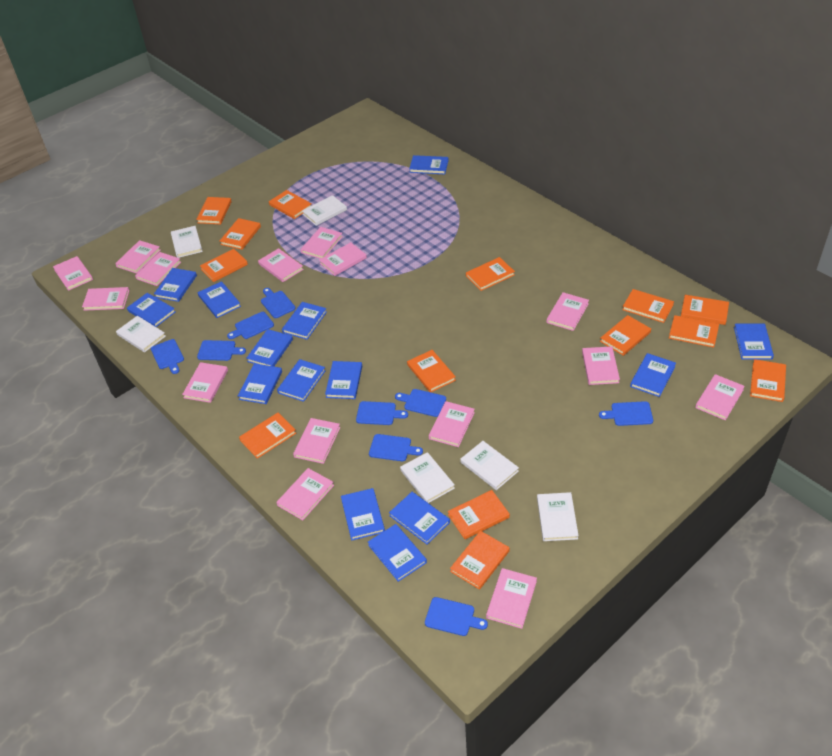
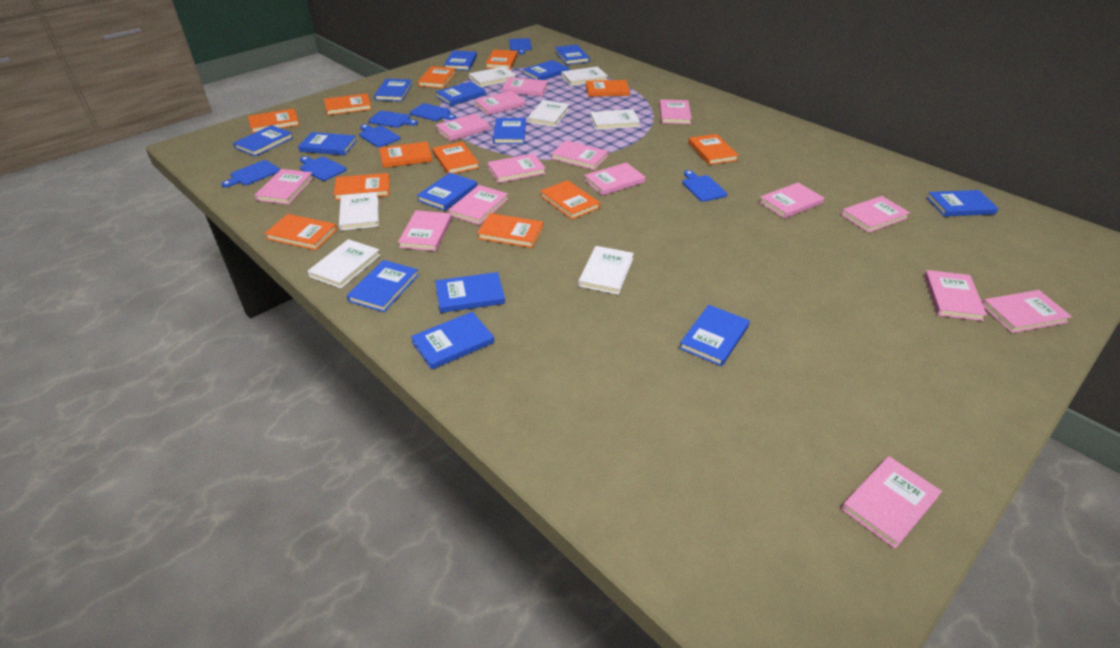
blue cutting board: [151,339,184,374] [197,340,246,361] [227,312,274,339] [261,288,296,318] [356,401,408,425] [369,434,423,461] [395,389,446,417] [425,597,488,636] [599,401,653,426] = 9 -> [221,160,280,188] [300,156,346,181] [359,124,400,147] [368,111,418,128] [410,103,456,121] [509,38,532,54] [682,170,727,202] = 7
orange book: [196,197,232,225] [200,249,248,282] [220,218,261,250] [239,413,296,459] [269,190,312,219] [407,350,456,392] [448,490,510,539] [450,531,510,590] [466,257,515,291] [600,315,651,356] [622,289,674,323] [669,315,719,348] [681,295,729,325] [750,359,786,402] = 14 -> [248,108,300,133] [264,214,337,250] [324,93,372,115] [333,173,390,200] [379,142,432,168] [418,66,456,88] [432,142,479,174] [477,213,543,248] [485,50,518,70] [540,180,600,220] [586,80,630,97] [688,134,739,165] = 12
white book: [116,316,166,352] [171,226,203,258] [302,195,347,226] [400,452,455,503] [460,441,519,490] [537,492,579,541] = 6 -> [308,239,380,288] [339,192,379,231] [469,66,516,87] [527,100,570,127] [561,66,608,86] [578,246,634,295] [590,109,640,130] = 7

